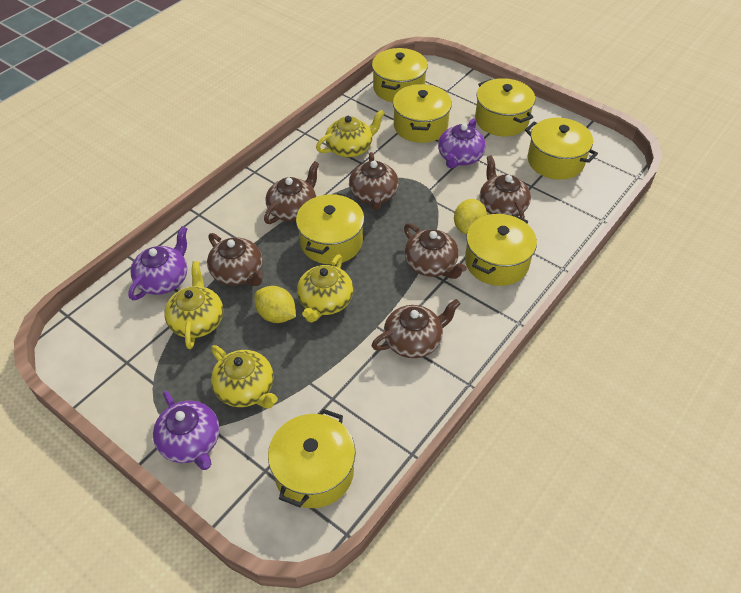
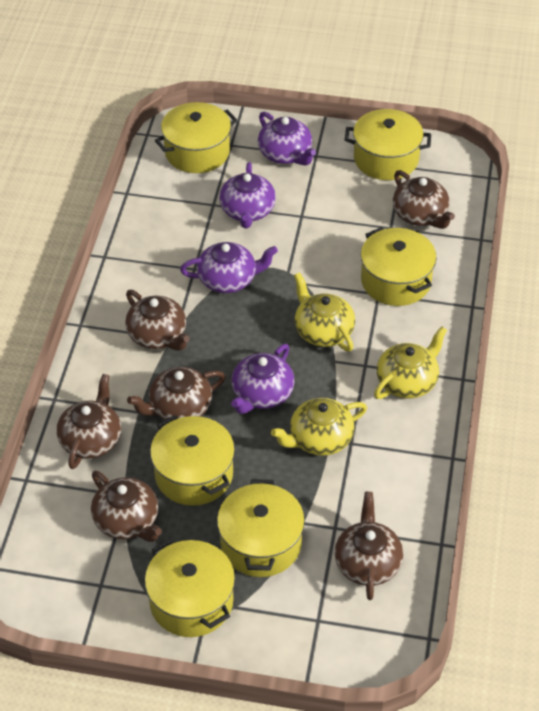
purple teapot: [128,226,188,300] [153,391,220,470] [438,119,486,169] = 3 -> [180,242,278,293] [219,162,276,228] [231,344,294,414] [258,112,316,165] = 4
yellow lemon: [254,286,296,323] [454,199,487,234] = 2 -> none = 0
yellow pot: [268,409,356,508] [296,193,364,264] [372,48,428,102] [393,84,452,143] [465,214,537,286] [475,78,535,136] [525,118,598,180] = 7 -> [145,538,235,637] [150,415,235,506] [155,102,237,173] [217,479,305,577] [345,109,431,180] [361,227,437,306] = 6
yellow teapot: [164,261,223,349] [211,345,278,408] [297,254,353,323] [316,110,385,157] = 4 -> [271,398,367,456] [294,272,355,352] [374,327,447,399] = 3

